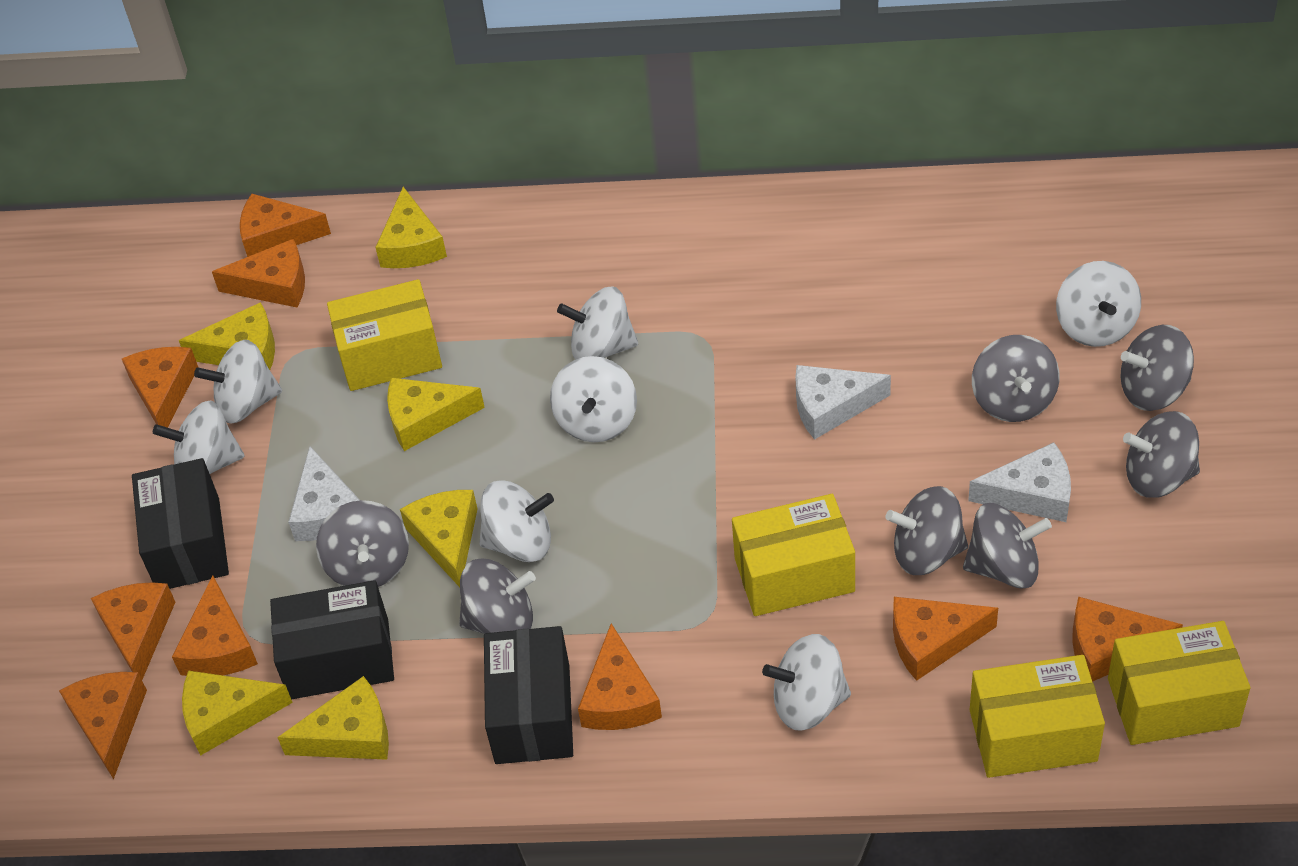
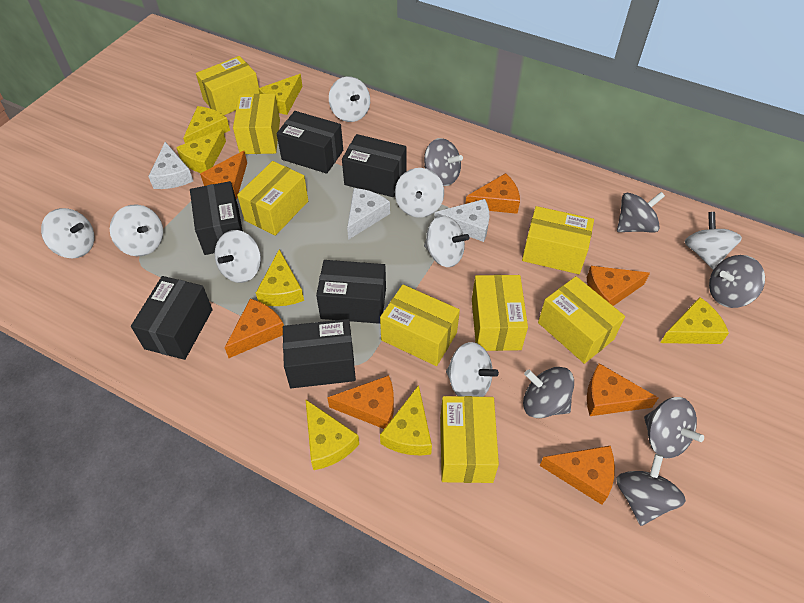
black box: [132,458,229,589] [270,580,394,699] [484,626,573,764] = 3 -> [131,276,213,360] [190,181,243,255] [277,111,343,174] [283,319,356,388] [316,260,386,324] [342,134,407,197] = 6
grey spinning top: [316,500,409,587] [459,559,536,634] [886,486,968,575] [963,503,1052,589] [972,335,1060,422] [1121,325,1194,411] [1123,411,1200,498] = 7 -> [424,138,463,186] [523,367,574,418] [616,454,686,526] [617,192,665,232] [644,397,704,458] [709,255,765,308] = 6
orange cheese: [59,672,147,779] [91,582,175,680] [122,347,199,428] [172,575,258,676] [212,239,305,307] [240,194,331,257] [578,623,662,730] [893,597,998,681] [1072,597,1183,682] = 9 -> [200,151,247,199] [225,299,284,358] [327,375,394,429] [465,173,520,214] [540,446,615,505] [587,266,650,306] [587,363,658,416] = 7
white spinning top: [153,400,245,474] [194,340,282,423] [479,480,554,562] [550,356,637,442] [557,286,638,360] [762,634,851,731] [1056,261,1141,347] = 7 -> [41,208,94,258] [110,205,163,256] [214,230,261,283] [329,76,370,122] [395,168,444,218] [424,215,469,267] [446,342,499,397] [684,212,742,270] = 8
yellow box: [327,279,442,391] [732,494,855,616] [970,655,1105,778] [1108,621,1251,745] = 4 -> [196,56,259,115] [233,94,280,154] [237,161,308,236] [380,285,460,366] [440,396,499,483] [472,275,528,351] [522,206,594,274] [538,276,625,364] = 8
yellow cheese: [179,302,275,370] [182,670,293,756] [277,676,389,760] [375,187,447,268] [387,378,485,451] [400,490,478,587] = 6 -> [176,129,226,173] [183,106,230,143] [256,249,304,306] [258,74,302,115] [305,399,359,470] [380,385,432,456] [660,297,729,344] = 7

